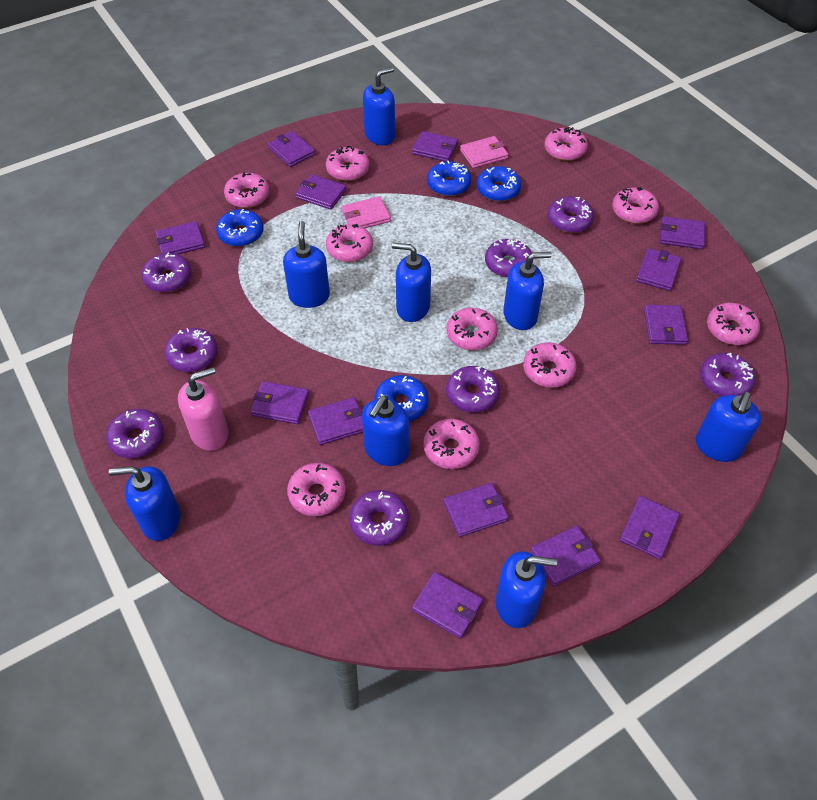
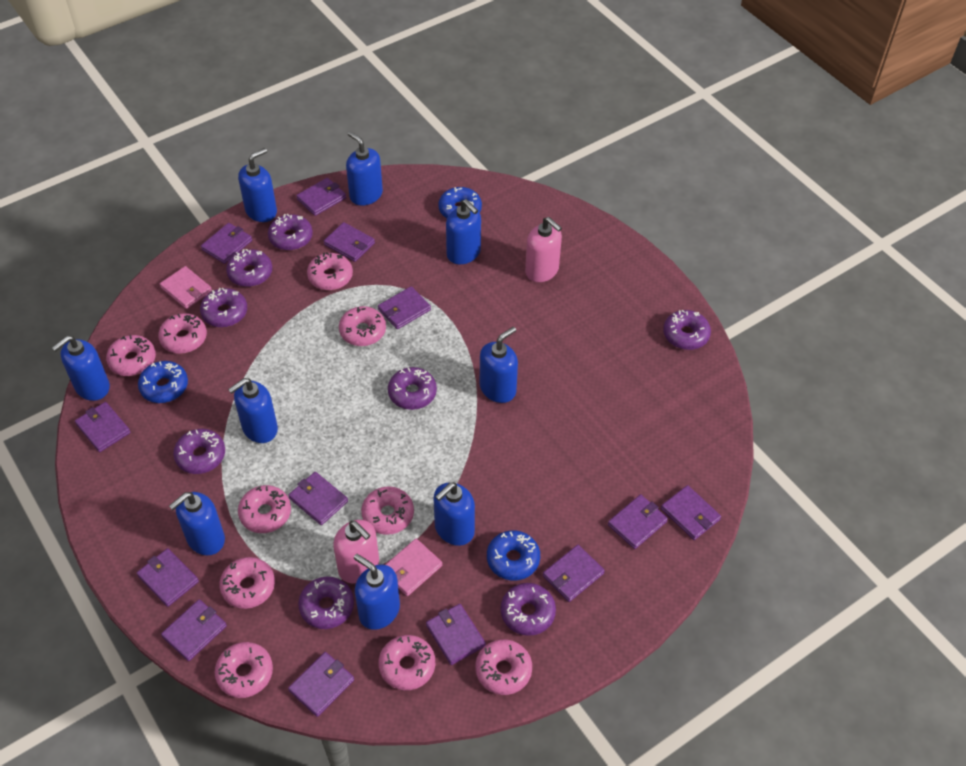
blue donut: [216,209,263,247] [374,375,429,421] [427,161,471,196] [476,166,521,201] = 4 -> [138,361,188,403] [438,187,482,218] [487,530,540,580] = 3
blue soap dispenser: [109,466,181,541] [283,221,330,308] [362,395,409,466] [363,67,395,145] [392,243,431,322] [496,551,557,628] [503,252,552,330] [696,391,761,462] = 8 -> [52,335,110,401] [169,492,225,555] [228,378,278,443] [238,148,277,222] [346,131,383,206] [354,554,400,630] [433,482,475,546] [446,199,481,264] [480,327,518,403] = 9
pink soap dispenser: [178,367,228,451] = 1 -> [333,520,379,584] [525,217,562,282] = 2

